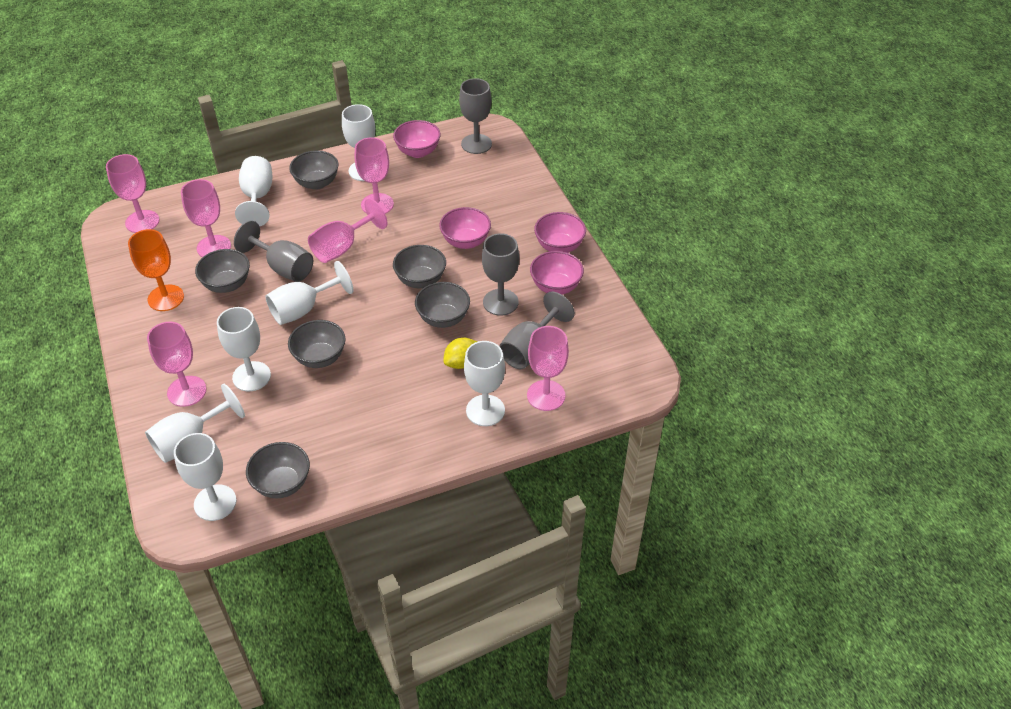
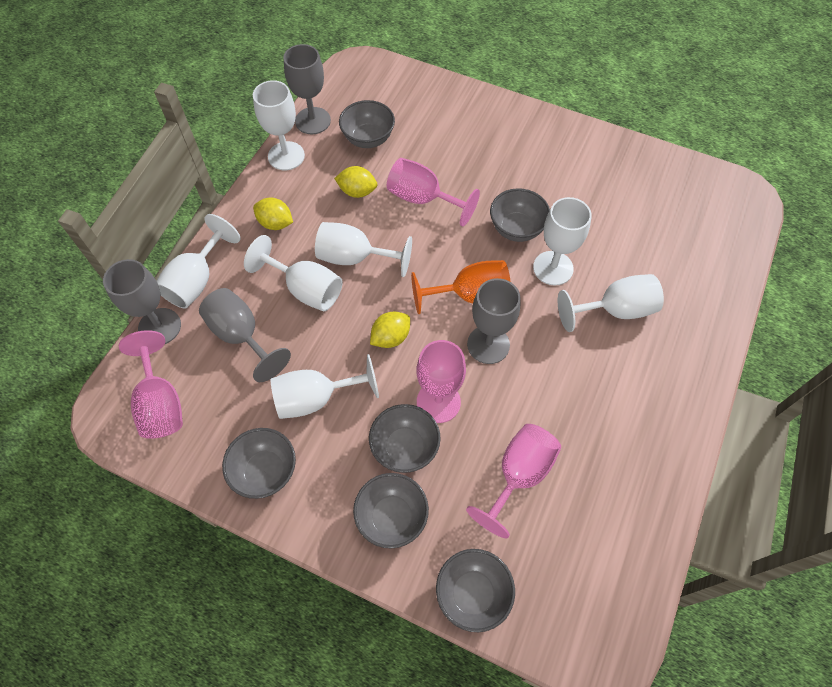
pink bowl: [393,120,441,158] [439,207,491,249] [530,251,584,295] [534,212,586,253] = 4 -> none = 0
pink goblet: [106,154,159,233] [147,322,207,407] [181,179,231,257] [308,198,388,263] [355,137,394,214] [527,326,569,411] = 6 -> [119,330,183,439] [387,158,480,226] [417,340,466,423] [466,424,561,539] = 4
yellow lemon: [443,337,477,369] = 1 -> [253,198,293,230] [334,166,378,198] [370,312,410,348] = 3

